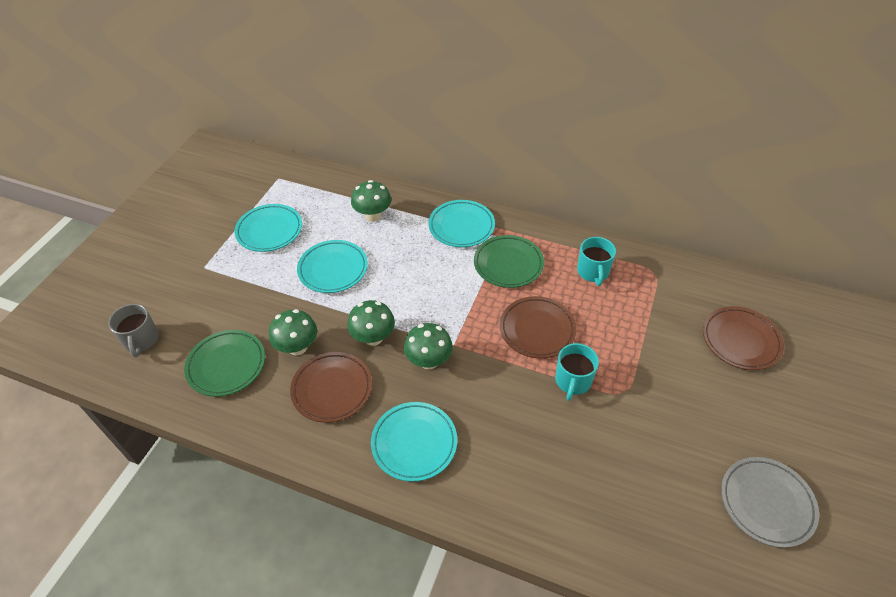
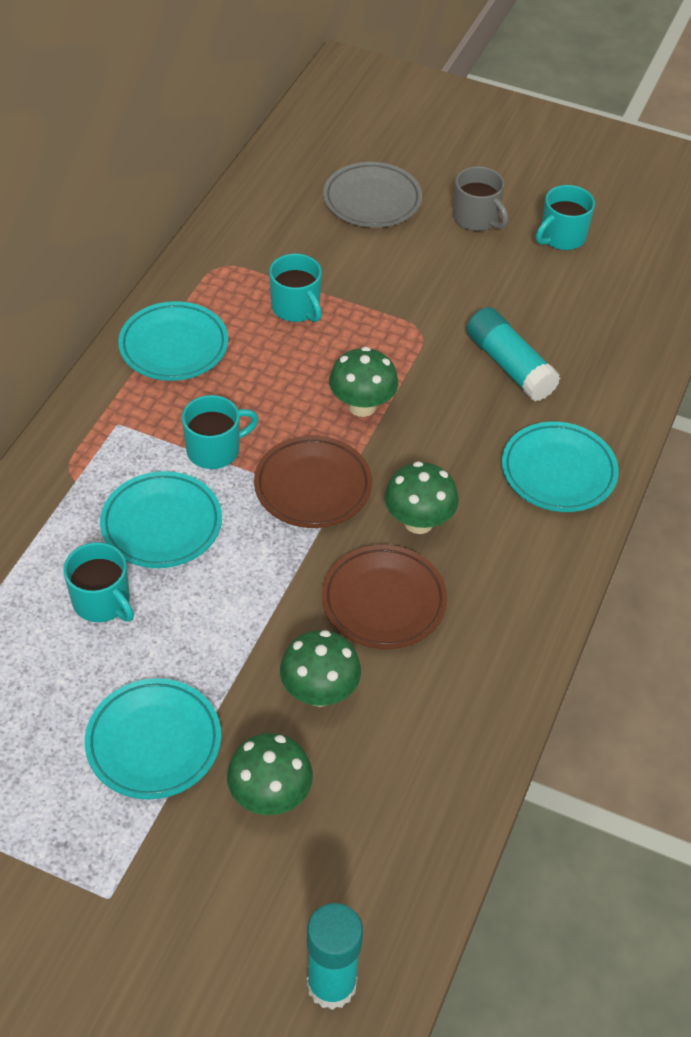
brown plate: [290,352,372,423] [500,296,577,358] [703,306,784,370] = 3 -> [254,435,372,528] [322,545,448,649] = 2
green plate: [184,330,265,397] [474,235,544,288] = 2 -> none = 0
turquoise glue stick: none = 0 -> [307,903,363,1010] [466,307,560,401] = 2
turquoise mug: [555,343,599,401] [577,237,616,286] = 2 -> [63,542,134,622] [182,395,259,469] [269,254,322,322] [536,185,595,250] = 4

